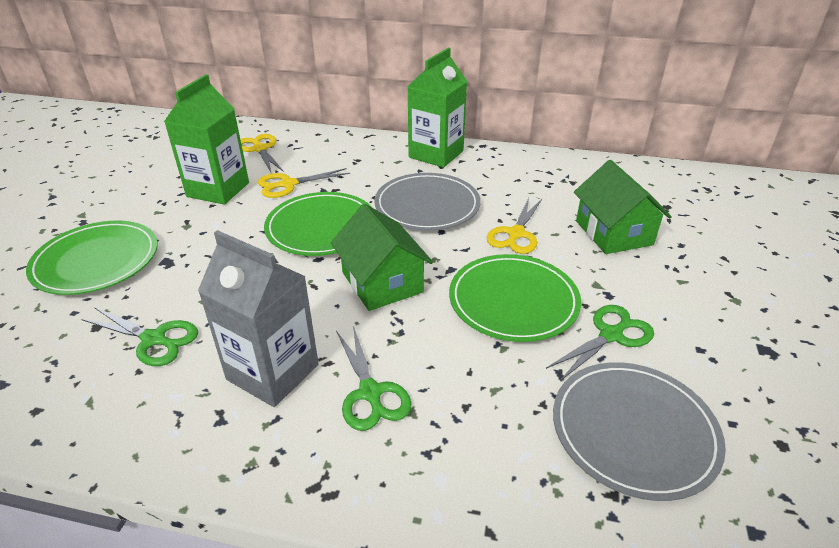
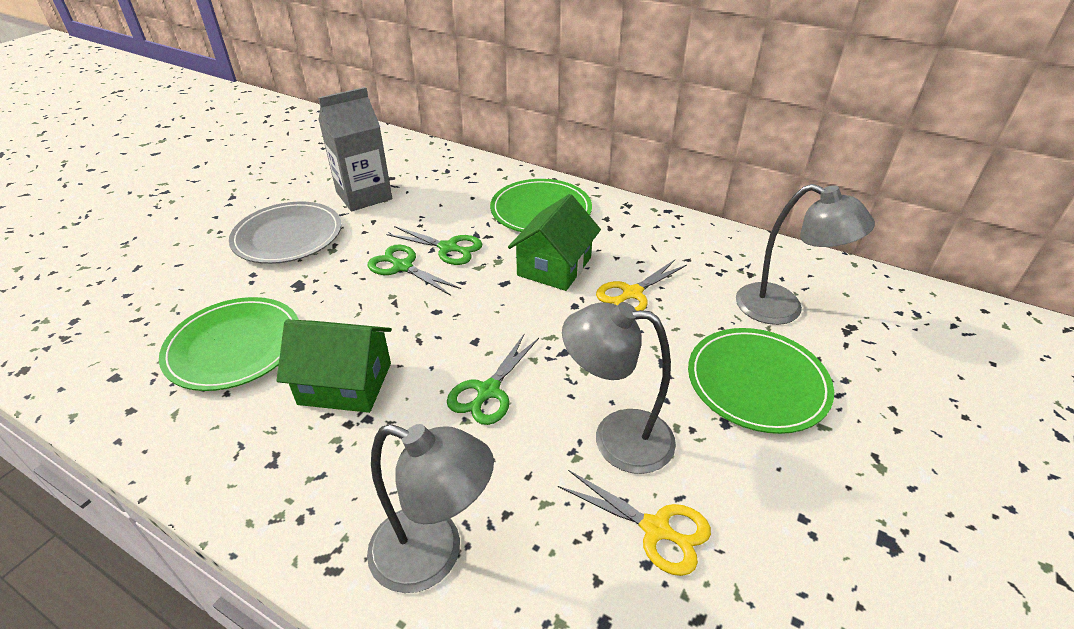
green carton: [164,74,249,205] [407,48,467,168] = 2 -> none = 0
grey lamp: none = 0 -> [367,424,494,593] [562,302,676,474] [736,184,875,325] = 3
grey plate: [375,173,481,230] [553,362,726,501] = 2 -> [229,202,342,264] = 1
yellow scissors: [240,134,284,174] [257,168,350,198] [487,198,542,254] = 3 -> [558,470,711,576] [596,259,687,311] = 2

